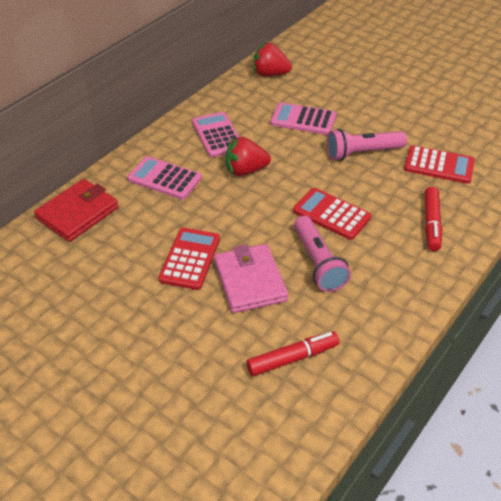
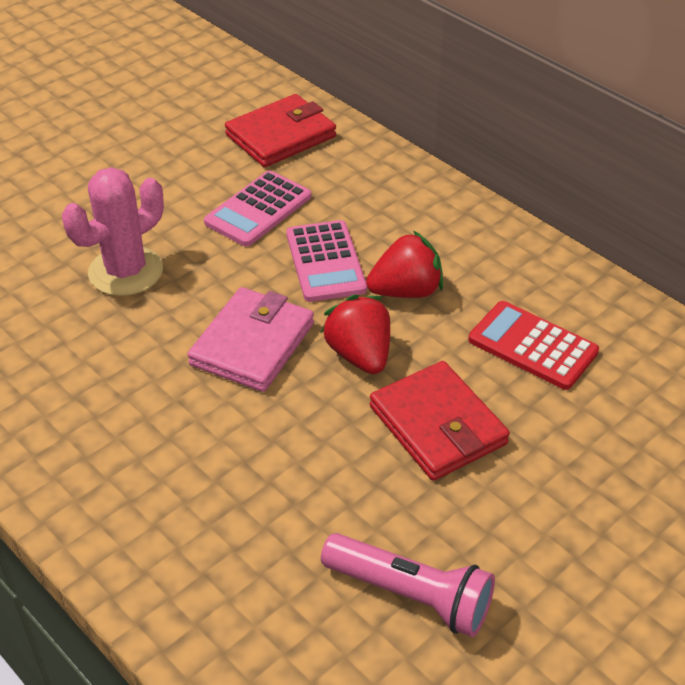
pink cactus: none = 0 -> [62,167,164,296] = 1
pink calculator: [127,156,202,200] [192,112,239,157] [270,102,336,135] = 3 -> [204,171,311,247] [286,220,367,302] = 2
pink flashlight: [294,216,351,292] [327,129,407,161] = 2 -> [321,533,495,637] = 1
red calculator: [158,228,220,290] [293,188,372,240] [404,146,475,184] = 3 -> [468,301,599,390] = 1
red marker: [246,331,339,376] [425,187,442,251] = 2 -> none = 0
red wallet: [34,179,119,242] = 1 -> [225,94,336,167] [370,361,510,481] = 2

